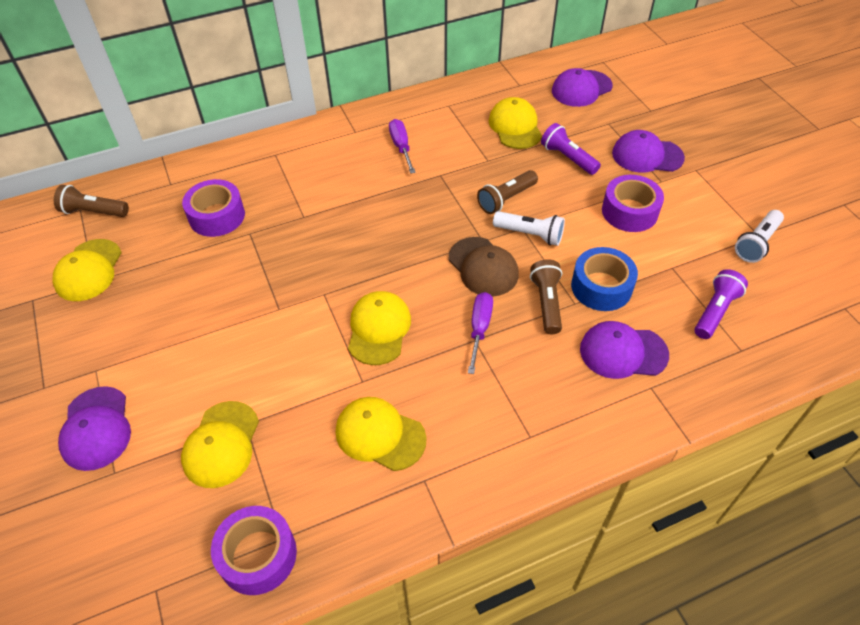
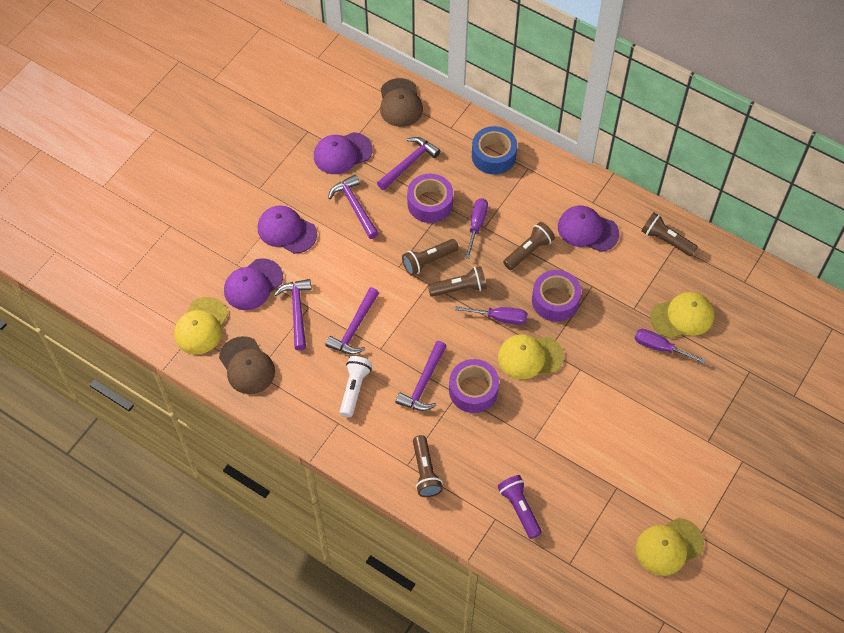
brown cap: [449,237,519,297] = 1 -> [219,336,275,394] [380,78,423,127] = 2
brown flashlight: [54,185,129,217] [477,170,538,214] [530,259,562,334] = 3 -> [402,239,459,276] [413,435,443,497] [428,266,487,297] [503,222,555,270] [642,213,698,256] = 5
purple flashlight: [541,123,601,175] [694,269,748,339] = 2 -> [498,475,542,539] = 1
purple hammer: none = 0 -> [274,279,311,351] [325,288,379,354] [328,175,379,239] [377,137,440,190] [396,341,447,411] = 5
purple screwdriver: [389,119,416,174] [468,292,493,374] = 2 -> [455,306,528,325] [465,198,488,259] [635,329,706,364] = 3
white flashlight: [493,211,565,246] [735,210,784,263] = 2 -> [340,356,372,417] = 1
yellow cap: [52,239,122,301] [181,401,259,488] [336,397,427,471] [348,291,411,365] [489,97,542,149] = 5 -> [174,297,228,354] [498,334,564,379] [635,518,704,576] [650,292,714,339] = 4

